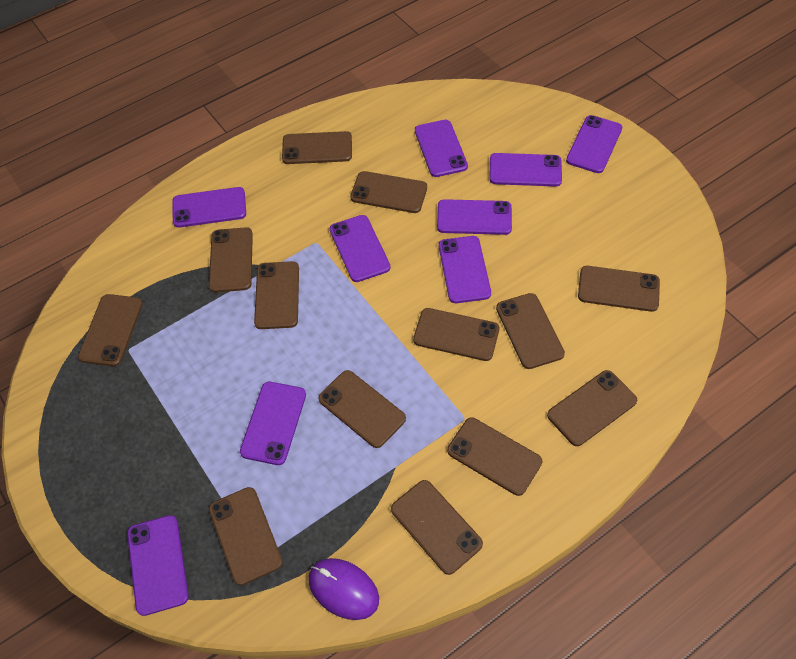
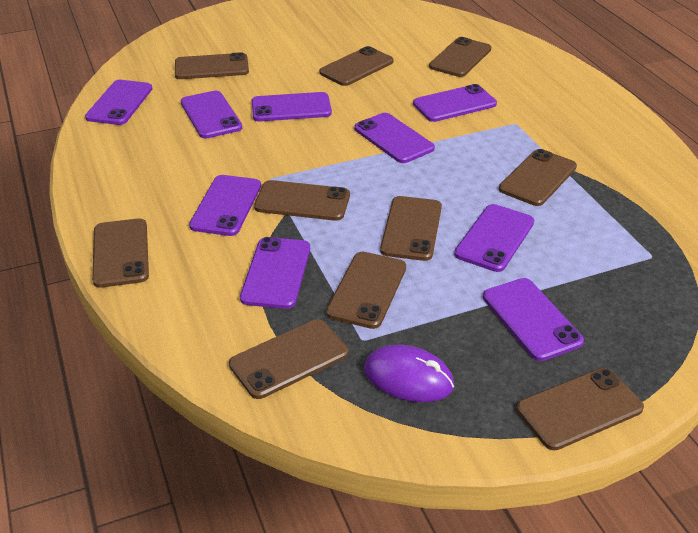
brown phone: [78,294,143,366] [209,227,253,292] [209,487,283,585] [254,261,299,329] [282,131,352,164] [318,370,406,448] [350,171,427,213] [391,480,483,575] [413,308,499,361] [447,418,542,496] [496,293,565,369] [547,370,637,446] [578,266,660,312] = 13 -> [92,218,149,288] [175,52,249,79] [229,319,348,399] [254,180,350,221] [319,46,394,86] [326,252,406,329] [380,196,442,261] [429,37,491,77] [499,149,577,206] [517,368,644,450] = 10

